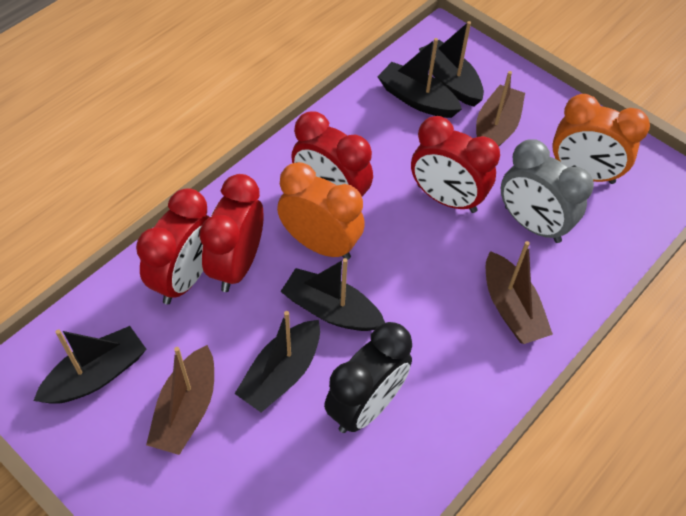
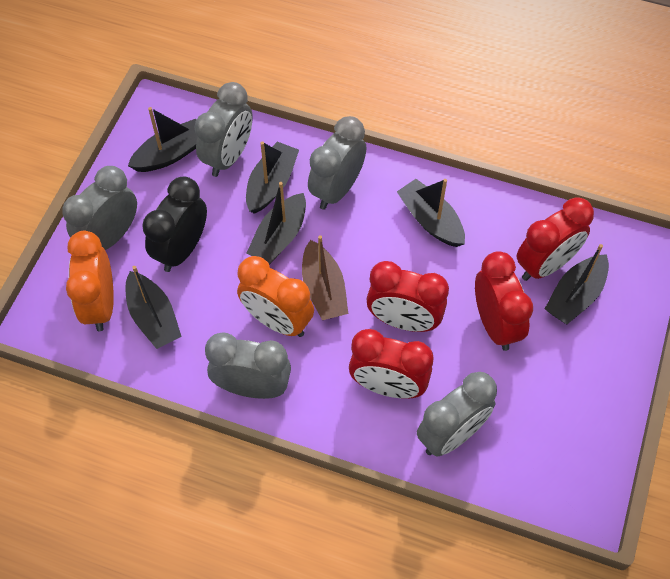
black boat: [34,326,146,404] [235,311,320,413] [280,258,385,331] [377,38,462,118] [419,21,484,107] = 5 -> [126,266,182,349] [128,107,197,172] [246,141,299,214] [247,182,306,264] [397,179,465,247] [545,244,609,324] = 6
brown boat: [146,345,214,455] [476,71,525,146] [486,241,553,344] = 3 -> [302,235,348,320] = 1
grey clock: [501,139,594,243] = 1 -> [62,166,137,250] [195,82,253,177] [205,332,291,399] [308,116,366,210] [417,372,497,456] = 5

